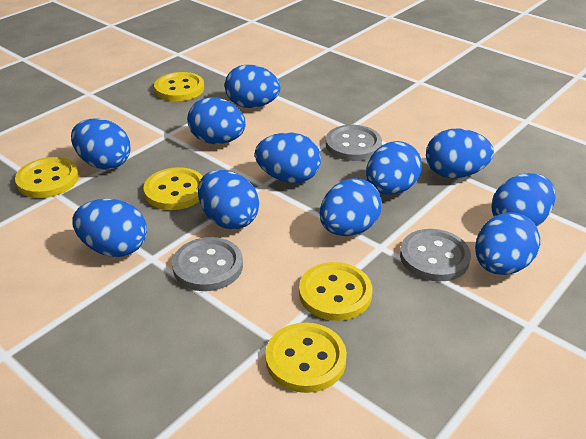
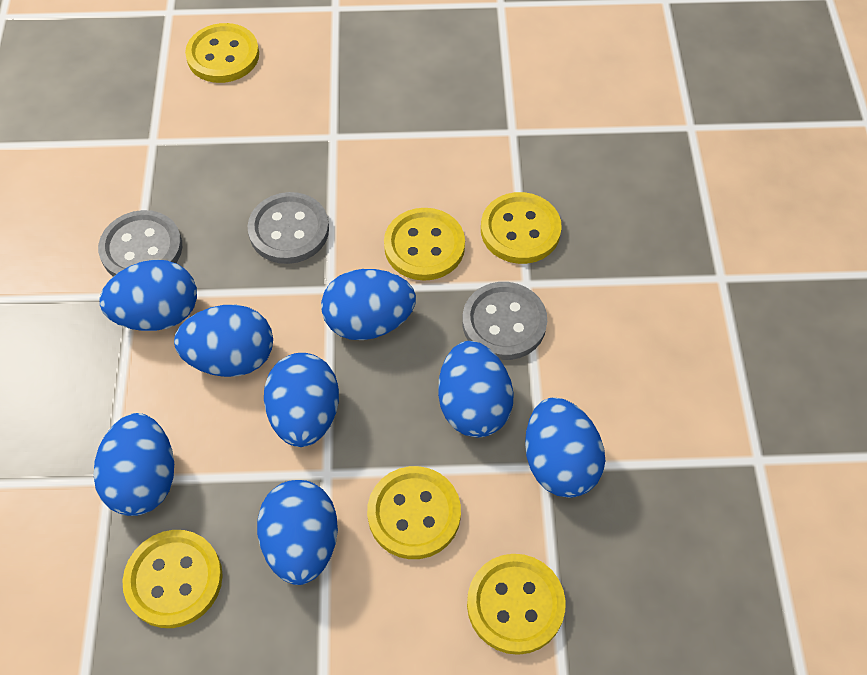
blue egg: [71,119,131,170] [72,199,147,257] [187,97,246,144] [198,170,259,230] [225,65,281,108] [255,133,321,183] [319,178,382,236] [366,141,422,195] [426,128,494,178] [475,212,540,275] [491,173,556,227] = 11 -> [94,413,174,516] [100,260,197,331] [174,305,273,377] [257,480,338,585] [264,353,339,447] [321,269,416,340] [438,341,514,437] [525,397,605,498] = 8
yellow button: [15,157,79,198] [144,167,203,210] [154,72,204,101] [265,323,347,393] [299,262,372,321] = 5 -> [122,530,223,628] [185,23,259,83] [367,466,461,559] [384,208,465,281] [467,554,566,655] [481,192,562,264] = 6

